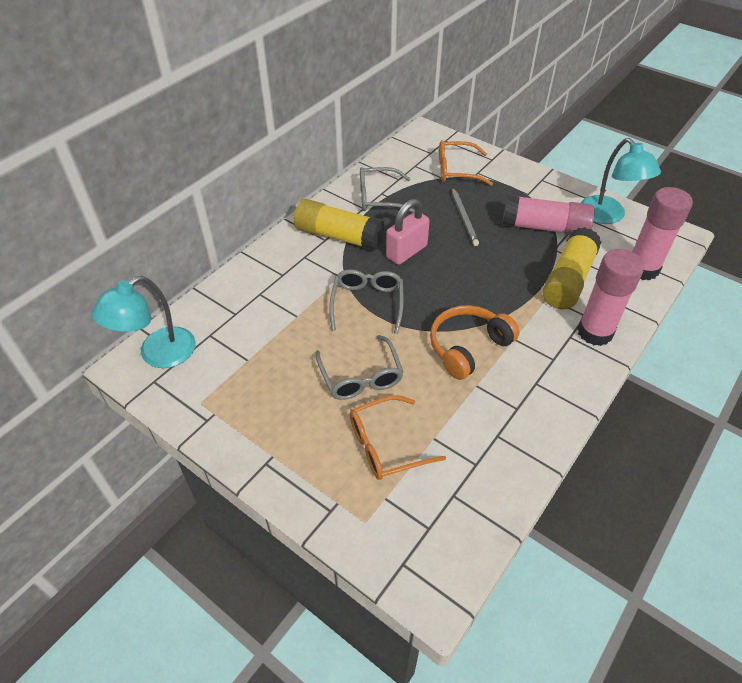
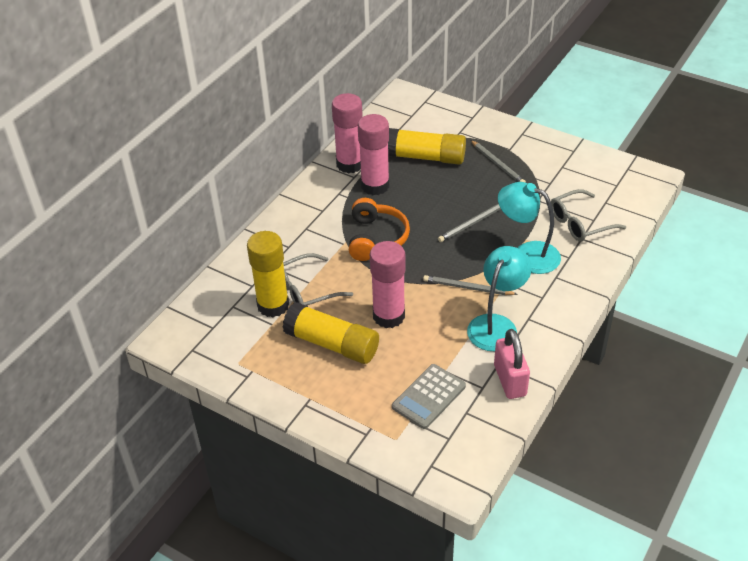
grey calculator: none = 0 -> [392,364,466,429] = 1
grey glasses: [316,335,403,400] [329,269,404,334] [360,167,415,213] = 3 -> [283,253,353,306] [551,189,626,242] = 2
grey pencil: [452,188,479,246] = 1 -> [423,275,517,295] [438,204,501,242] [471,140,526,183] = 3
orange glasses: [350,395,446,480] [439,140,493,186] = 2 -> none = 0
yellow glue stick: [294,199,384,251] [542,227,601,309] = 2 -> [247,231,289,317] [282,302,379,364] [388,128,466,165] = 3

